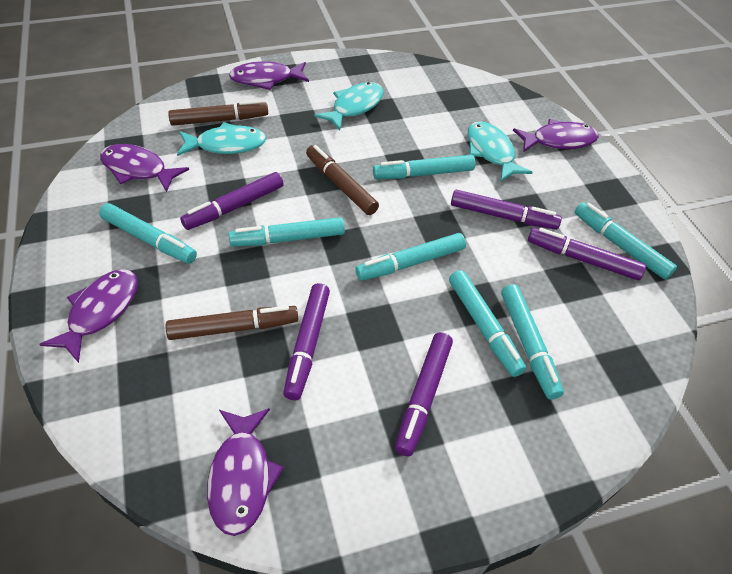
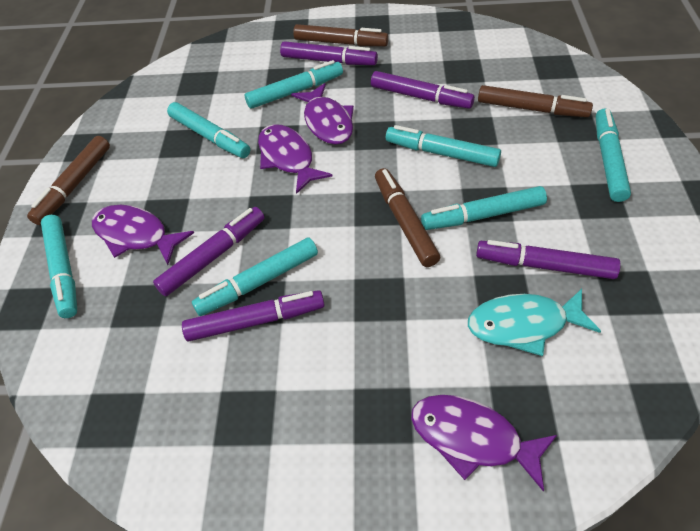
brown marker: [165,306,298,340] [168,100,268,126] [306,145,379,215] = 3 -> [27,136,110,225] [293,24,389,46] [375,168,440,267] [478,85,593,117] = 4
purple fish: [39,269,138,363] [100,144,189,192] [207,408,284,536] [229,61,309,90] [513,119,599,152] = 5 -> [92,205,194,265] [258,124,333,194] [291,83,354,145] [411,395,557,492] = 4
turquoise fish: [177,122,266,156] [314,82,384,131] [468,122,532,182] = 3 -> [468,289,601,356] = 1

